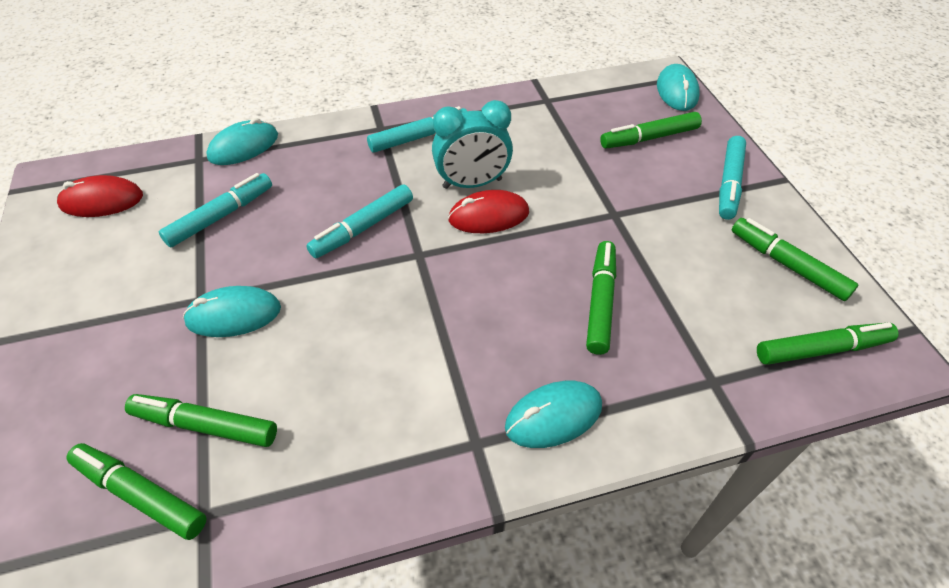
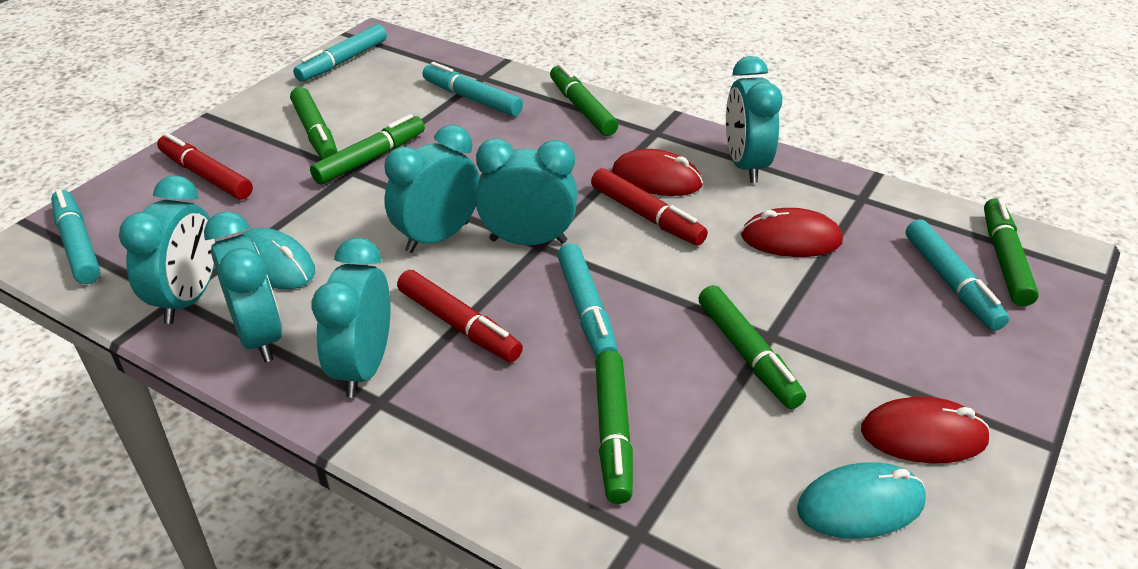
red marker: none = 0 -> [157,133,253,200] [397,270,523,362] [591,168,708,246] = 3
red mouse: [57,175,143,217] [448,190,529,233] = 2 -> [612,149,703,196] [741,208,843,257] [861,397,990,464] = 3
turquoise clock: [432,100,513,189] = 1 -> [119,175,216,324] [204,211,282,362] [312,238,391,398] [384,125,480,253] [476,138,577,245] [726,56,783,183] = 6
turquoise marker: [159,173,272,247] [306,185,413,258] [367,106,467,153] [719,136,746,220] = 4 -> [51,189,100,284] [293,24,387,82] [423,62,523,116] [557,243,618,358] [906,219,1009,331] = 5
turquoise mouse: [183,286,281,337] [206,118,278,165] [505,381,602,448] [657,64,700,111] = 4 -> [240,228,315,289] [797,462,926,539] = 2

